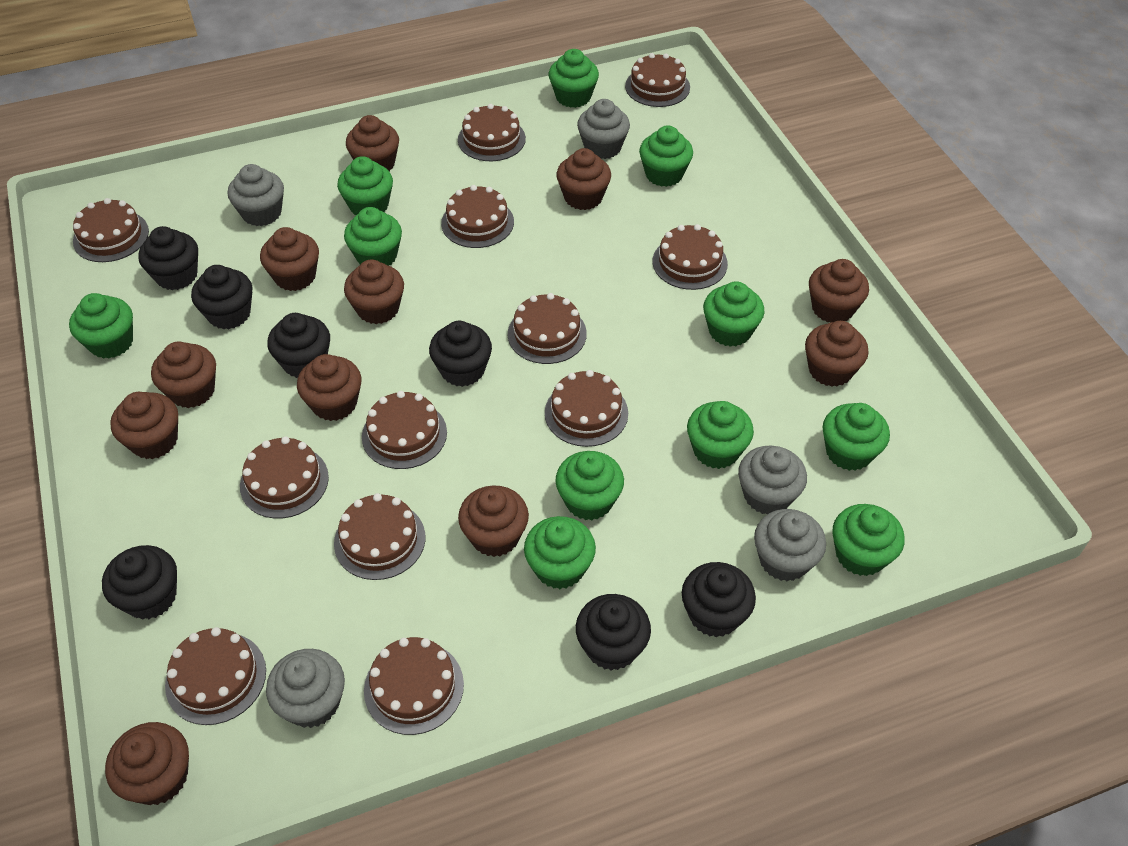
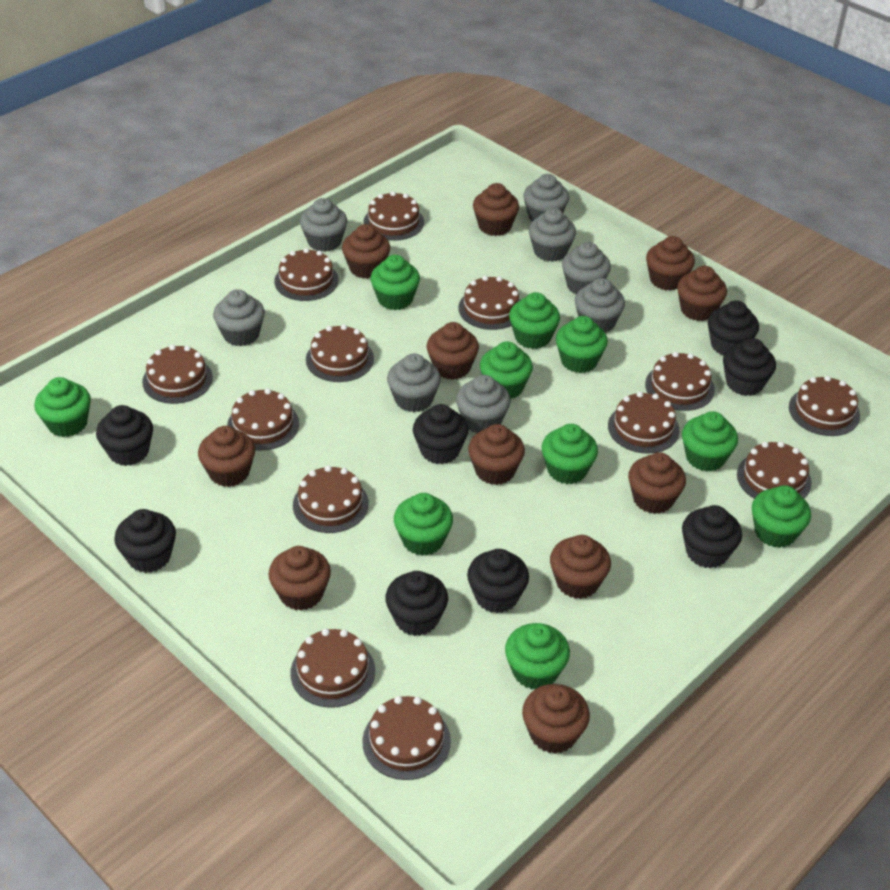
black cupcake: [102,545,177,620] [138,226,198,290] [191,265,252,329] [267,313,330,378] [429,321,492,387] [576,594,651,671] [682,562,756,637] = 7 -> [96,405,153,466] [114,509,176,573] [385,571,448,636] [413,404,468,464] [467,549,529,613] [682,505,742,569] [708,300,759,355] [723,338,776,396] = 8
brown cake: [73,198,149,262] [165,627,266,725] [240,436,329,519] [334,493,425,580] [362,391,447,469] [364,637,464,735] [441,185,514,248] [458,104,526,161] [508,293,587,364] [545,370,628,447] [625,53,690,107] [653,224,728,290] = 12 -> [142,345,213,404] [227,388,299,451] [274,248,339,301] [290,629,375,708] [293,465,369,533] [306,325,374,382] [363,191,424,241] [363,696,451,780] [458,276,520,330] [608,392,680,454] [645,352,715,411] [737,441,812,499] [789,376,860,436] = 13
green cupcake: [69,293,133,359] [337,156,393,215] [344,207,402,266] [524,516,596,589] [549,49,599,108] [555,451,624,521] [639,125,693,187] [687,401,754,469] [703,281,764,347] [822,403,890,471] [833,504,905,576] = 11 -> [34,377,91,437] [370,255,420,310] [394,493,453,556] [480,341,533,399] [505,623,570,690] [509,292,560,349] [541,424,598,484] [556,316,608,373] [682,411,738,472] [752,485,811,548] = 10
grey cupcake: [228,164,284,226] [266,649,345,728] [577,99,630,159] [738,446,807,514] [754,509,826,581] = 5 -> [213,289,265,346] [300,198,347,252] [387,354,441,412] [456,375,511,433] [523,174,569,221] [529,208,576,262] [562,242,611,295] [575,278,625,333] = 8

